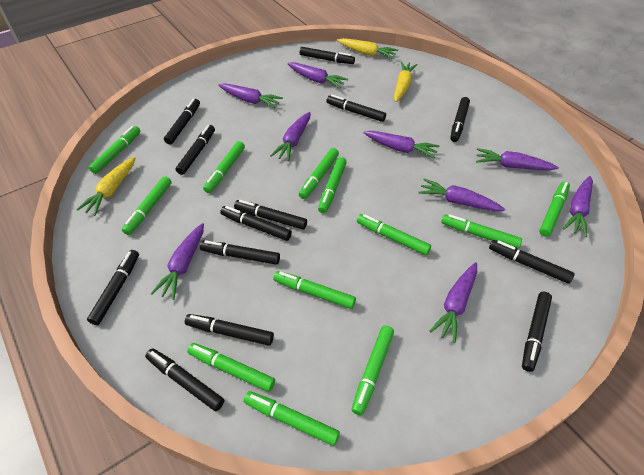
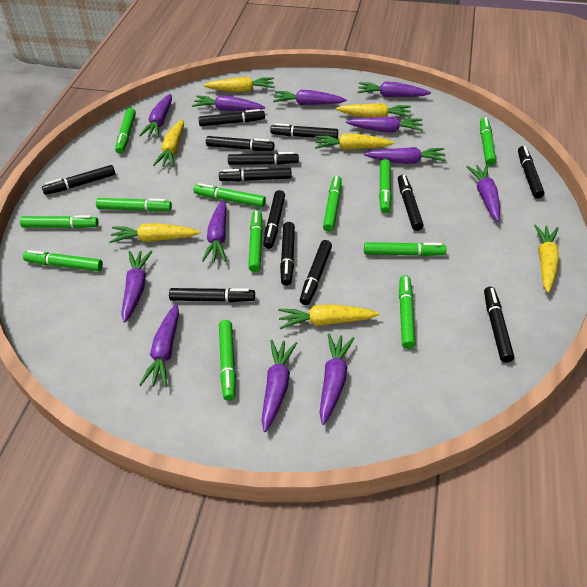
purple carrot: [151,223,204,300] [218,83,283,109] [270,112,311,161] [287,62,348,89] [363,131,440,159] [419,178,505,211] [429,262,477,343] [476,148,559,171] [563,176,593,237] = 9 -> [121,250,153,323] [139,94,172,138] [139,304,179,388] [192,95,265,111] [202,200,226,262] [261,340,297,432] [273,90,347,105] [320,334,355,425] [346,117,423,132] [358,81,431,97] [364,147,446,164] [466,164,500,222] = 12
yellow carrot: [76,156,136,216] [337,38,398,59] [394,61,418,102] = 3 -> [109,223,200,243] [153,119,184,167] [203,77,274,92] [278,304,379,329] [315,134,394,150] [336,103,411,118] [534,224,559,293] = 7

